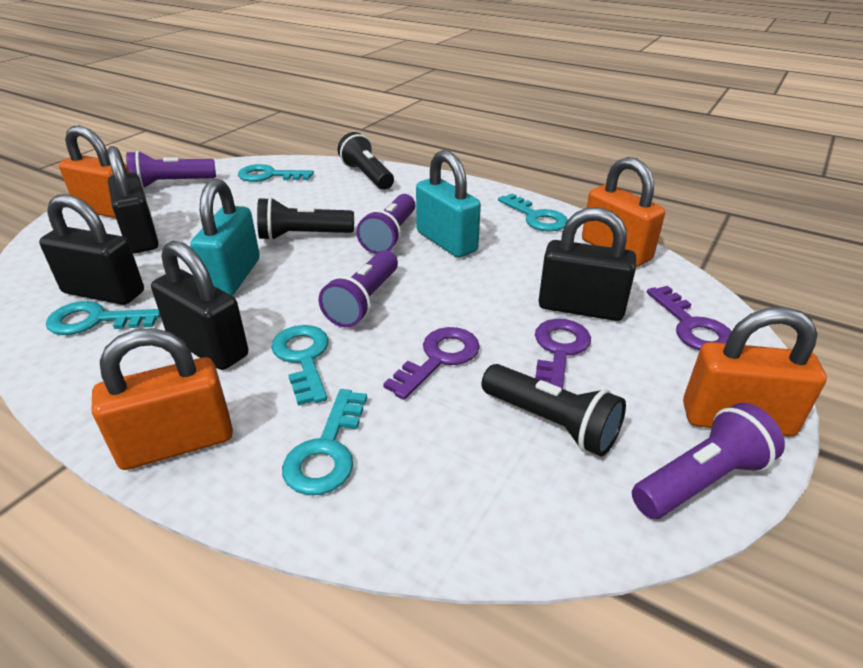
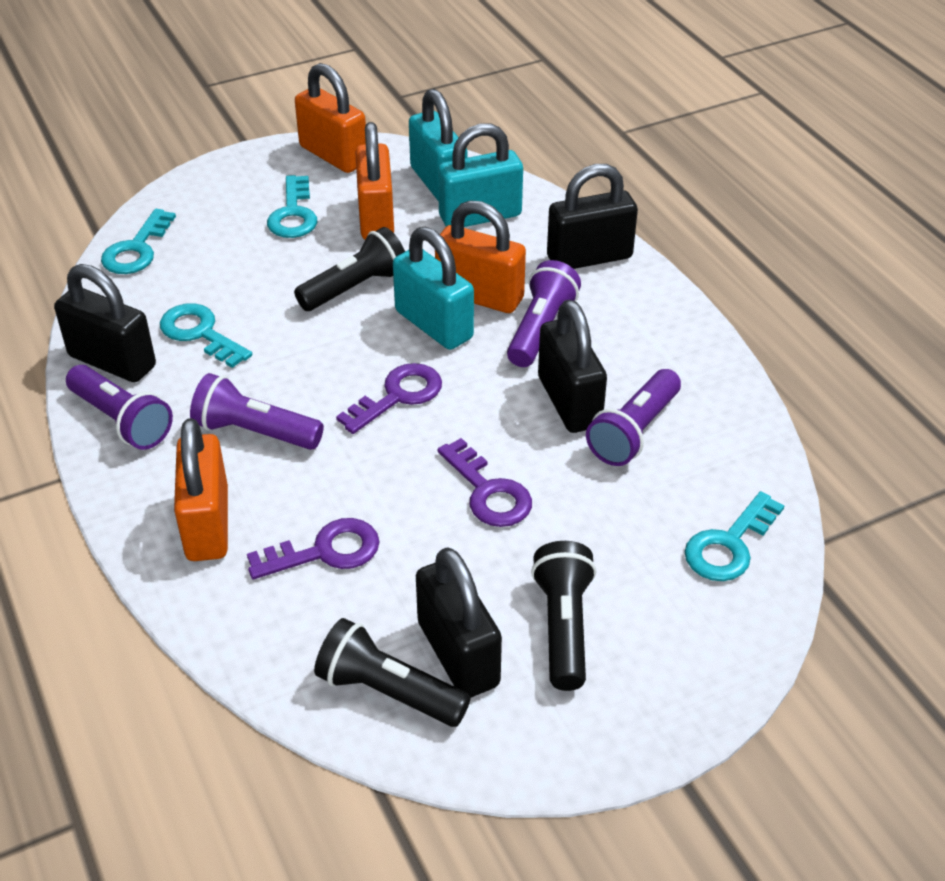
turquoise key: [46,301,160,335] [238,164,314,182] [271,325,329,406] [282,389,367,495] [498,193,568,231] = 5 -> [101,209,176,274] [160,303,252,368] [267,175,317,238] [685,491,785,581] = 4
turquoise padlock: [190,179,260,296] [416,150,481,258] = 2 -> [393,227,474,350] [409,89,467,202] [438,123,523,227] = 3

